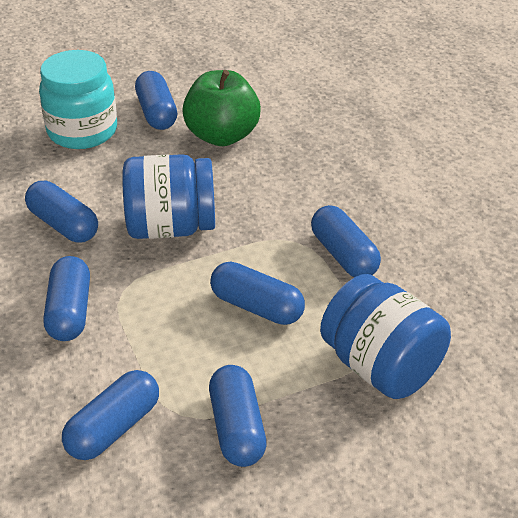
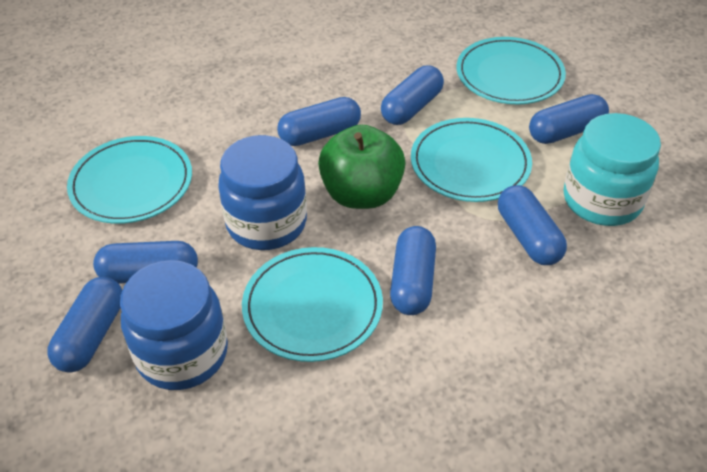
turquoise plate: none = 0 -> [67,136,192,224] [242,247,383,362] [411,118,532,202] [457,37,566,104] = 4

